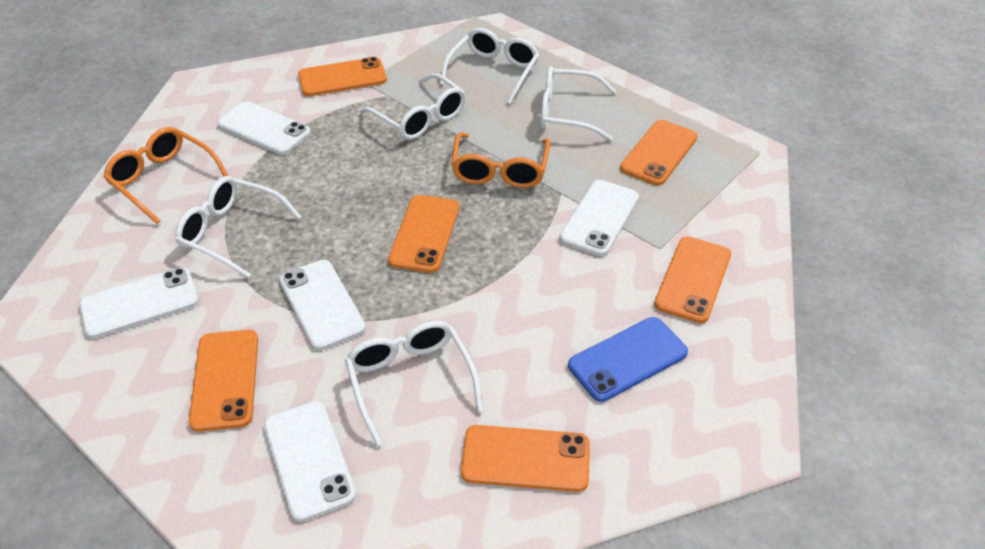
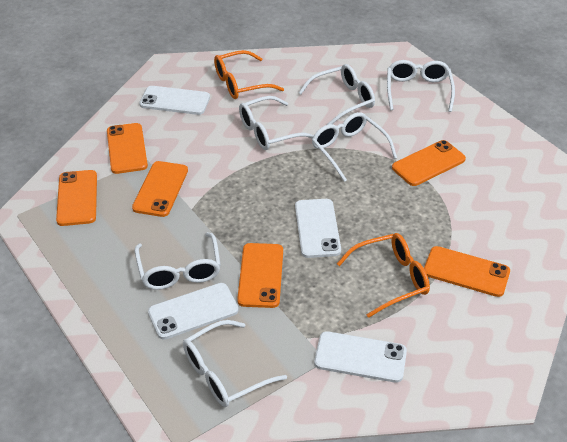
blue phone: [568,317,688,402] = 1 -> none = 0
white glasses: [175,176,301,278] [345,321,483,446] [360,73,466,140] [440,28,539,104] [540,66,617,141] = 5 -> [135,232,221,290] [183,320,287,407] [239,96,314,150] [298,64,375,125] [312,112,397,182] [387,60,455,112] = 6
white phone: [79,267,199,339] [218,101,311,155] [264,401,356,522] [279,260,366,350] [560,180,639,256] = 5 -> [139,86,210,115] [148,283,239,340] [295,199,341,258] [314,331,407,383] = 4

